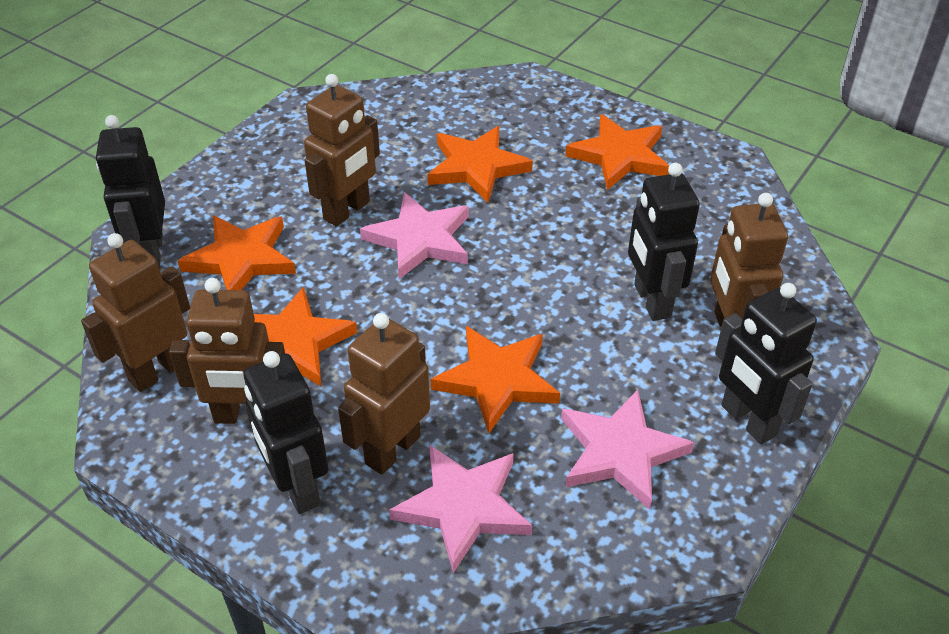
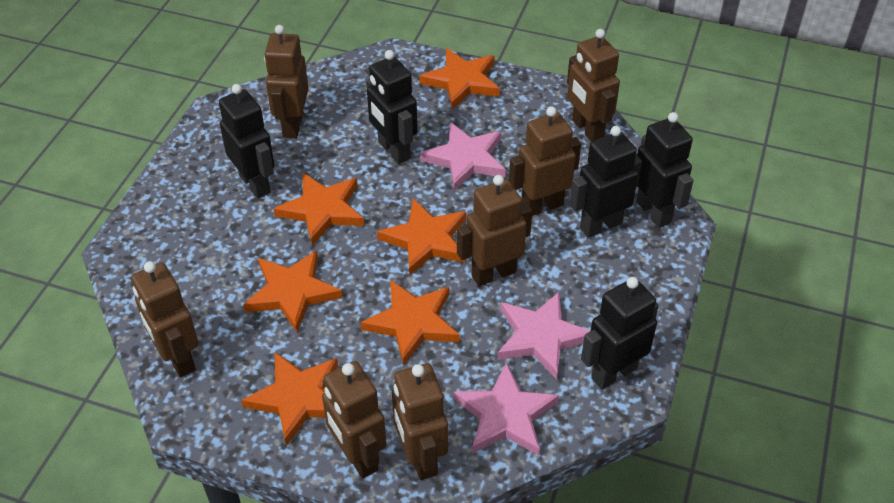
black robot: [96,115,165,268] [243,351,329,514] [628,163,700,321] [715,283,817,444] = 4 -> [219,84,275,199] [366,50,418,164] [569,126,642,238] [581,277,659,389] [636,112,694,228] = 5
brown robot: [81,233,190,392] [169,278,285,424] [304,74,380,227] [338,313,430,475] [710,193,788,327] = 5 -> [131,261,199,378] [264,25,309,138] [322,361,386,478] [392,363,448,480] [457,175,532,286] [509,106,581,216] [567,29,620,142] = 7
orange star: [178,215,296,290] [254,287,357,386] [427,126,533,203] [431,326,560,433] [565,114,669,190] = 5 -> [241,352,338,446] [243,250,342,333] [274,173,364,246] [360,280,460,365] [377,199,466,276] [419,48,500,110] = 6

